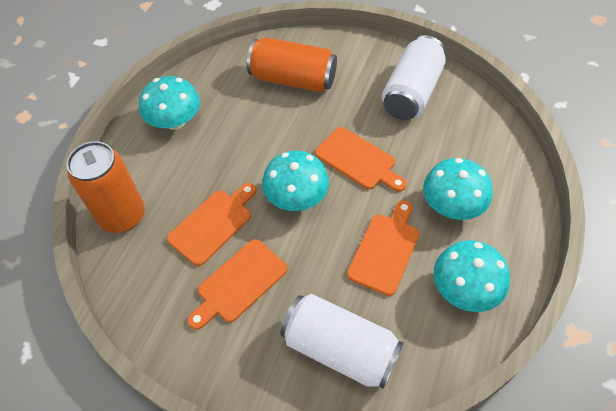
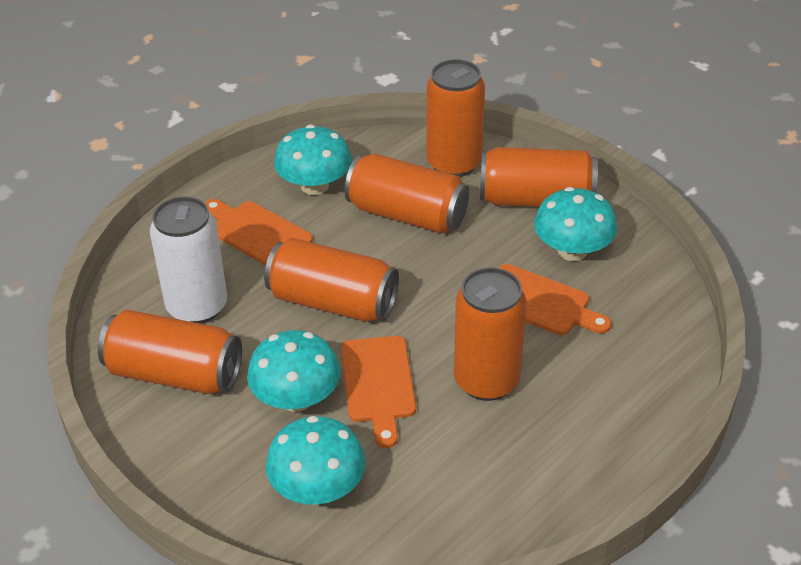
orange can: [67,141,145,233] [247,37,337,92] = 2 -> [98,310,242,394] [264,238,399,322] [344,154,469,234] [426,59,485,177] [454,267,527,401] [480,147,598,207] = 6
orange cutting board: [167,183,256,266] [188,239,287,330] [315,127,407,192] [347,200,420,296] = 4 -> [205,199,313,266] [341,336,416,448] [499,264,611,335] = 3
white can: [280,294,403,389] [382,35,446,120] = 2 -> [150,196,227,324] = 1

